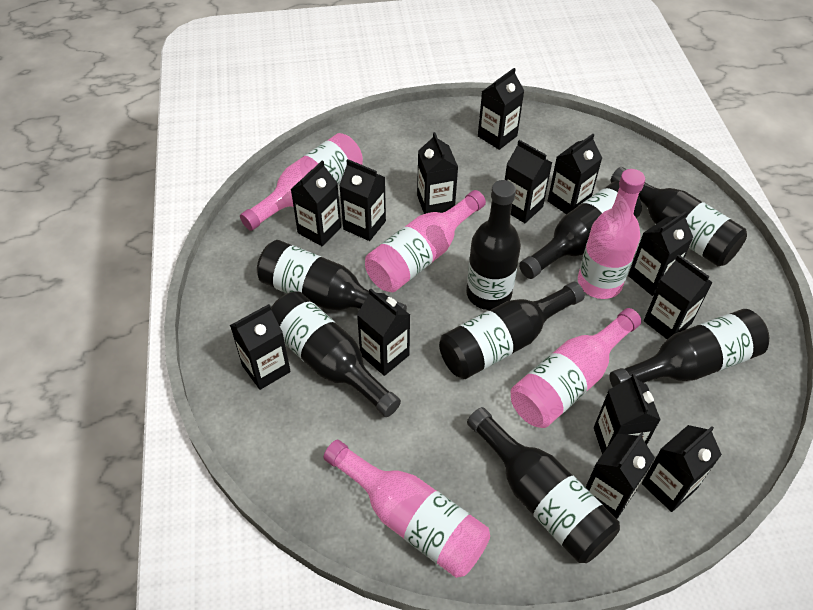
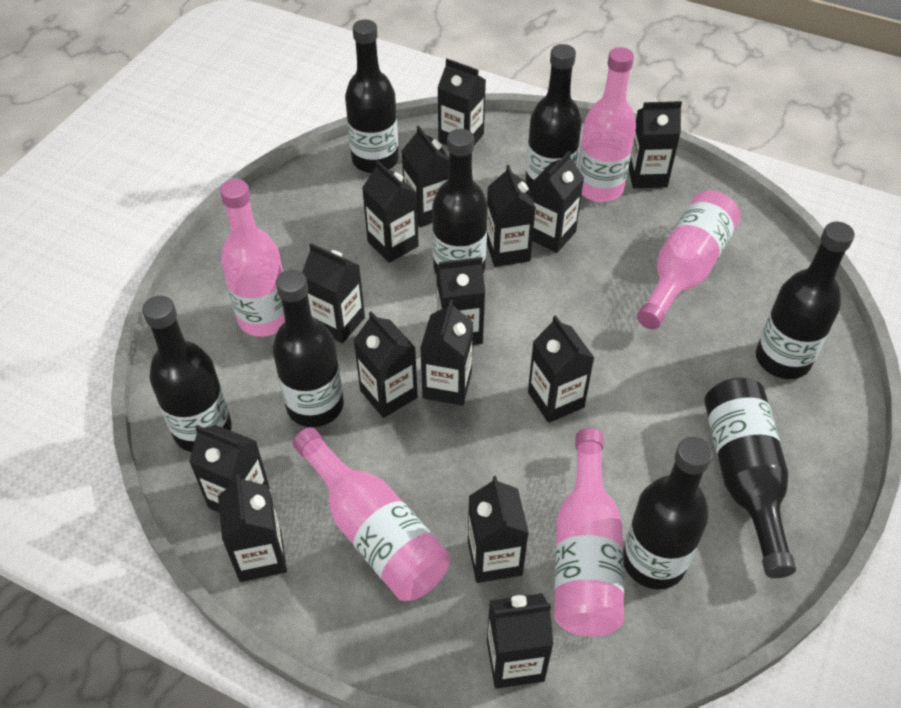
black carton: [230,304,291,390] [291,160,341,246] [339,159,386,241] [357,288,410,376] [417,132,458,214] [478,68,524,150] [505,140,552,223] [548,134,602,214] [586,432,655,519] [594,373,661,454] [628,211,693,296] [642,425,722,512] [644,255,713,339] = 13 -> [189,425,270,513] [218,474,287,582] [302,243,365,344] [353,311,418,418] [362,160,419,263] [402,126,449,227] [420,300,473,406] [436,257,485,345] [437,59,486,145] [468,476,529,583] [487,165,536,267] [487,593,553,689] [528,315,594,423] [530,151,584,253] [629,101,682,188] = 15

